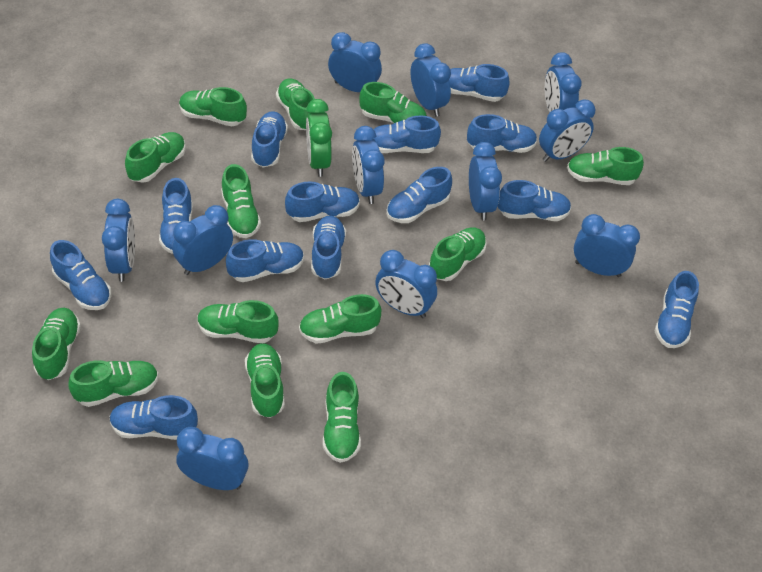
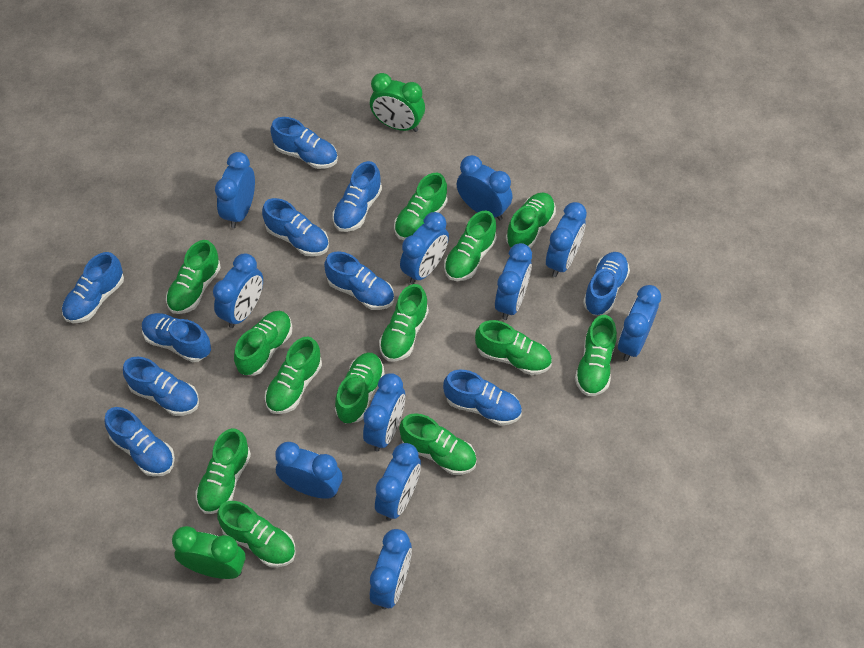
blue shoe: [50,240,111,310] [109,395,198,440] [159,178,193,254] [226,239,304,282] [251,111,288,168] [285,181,360,222] [311,216,346,279] [373,116,441,153] [386,167,452,223] [449,64,510,102] [467,114,537,153] [498,180,571,221] [655,271,699,348] = 13 -> [62,252,124,323] [104,407,175,477] [123,356,199,416] [142,313,211,362] [262,198,329,257] [270,117,338,169] [324,251,394,310] [332,161,382,232] [443,370,522,426] [583,252,630,315] = 10
green clock: [306,99,332,177] = 1 -> [172,526,246,579] [370,73,425,132] = 2

